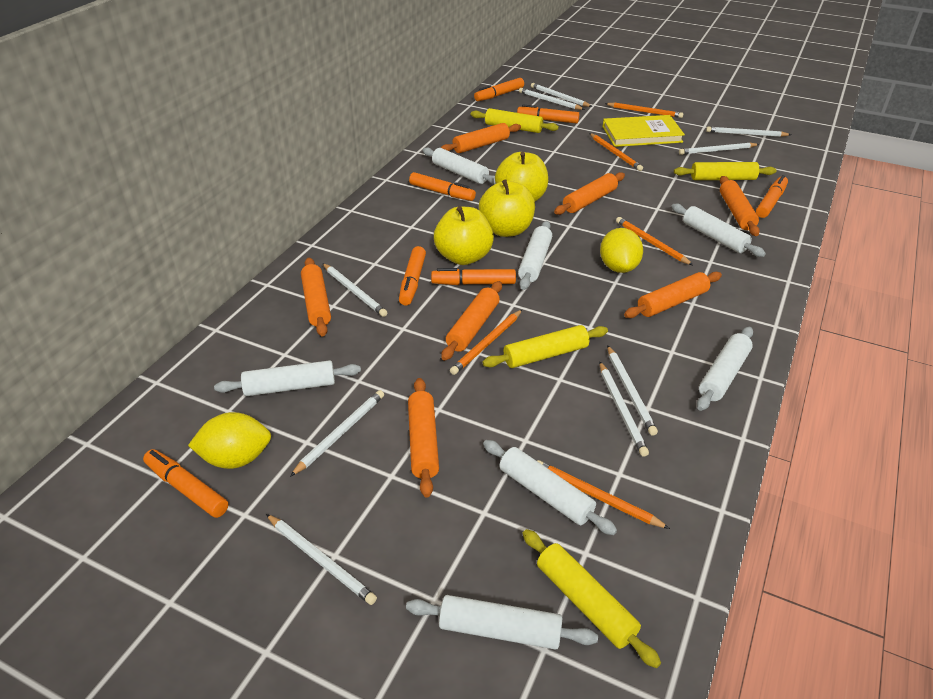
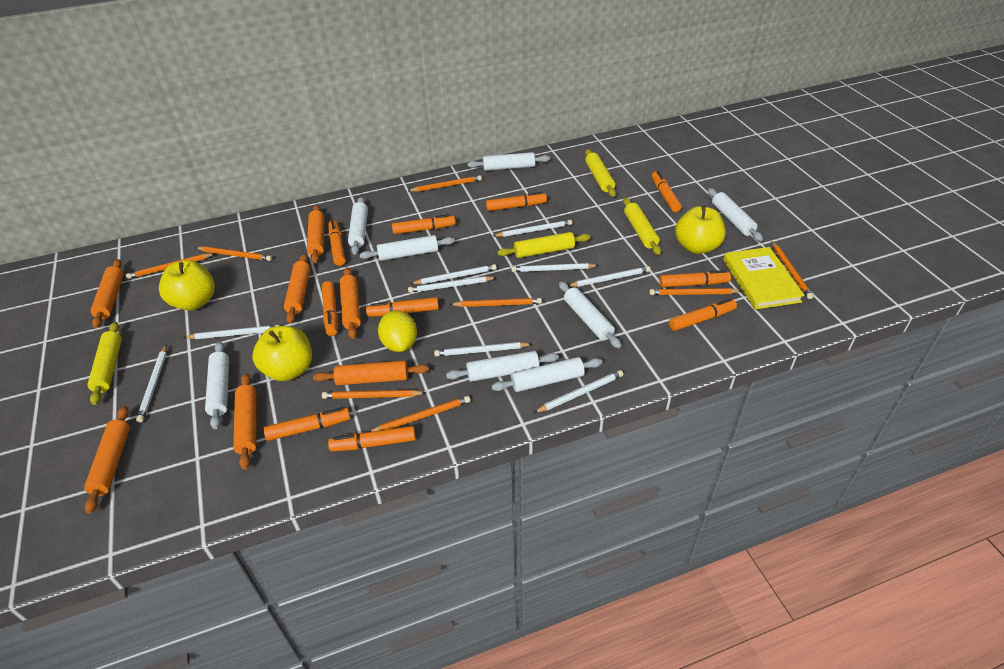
orange marker: [143,449,228,518] [399,246,426,306] [409,172,476,201] [431,268,516,285] [474,78,524,101] [517,104,579,123] [756,175,788,218] = 7 -> [264,408,351,441] [322,281,338,336] [328,220,345,266] [328,426,416,451] [366,297,439,317] [392,214,455,234] [486,192,547,211] [651,171,682,212] [659,270,731,288] [669,298,737,331] = 10
orange pencil: [450,310,522,375] [537,460,670,529] [589,133,643,171] [605,102,683,118] [616,217,693,265] = 5 -> [126,253,216,279] [196,246,272,261] [322,390,426,399] [369,396,470,432] [408,175,482,192] [449,298,542,307] [649,288,741,295] [772,241,813,299] = 8
white rolling pin: [214,360,361,396] [406,595,598,650] [422,147,496,185] [483,440,617,535] [518,221,552,290] [671,204,766,257] [697,327,753,411] = 7 -> [205,342,229,429] [348,197,368,255] [359,235,455,261] [446,351,559,382] [468,152,550,171] [491,357,603,392] [559,281,621,348] [708,188,763,241] = 8
yellow lemon: [188,412,271,469] [600,228,643,273] = 2 -> [378,310,417,352] = 1

